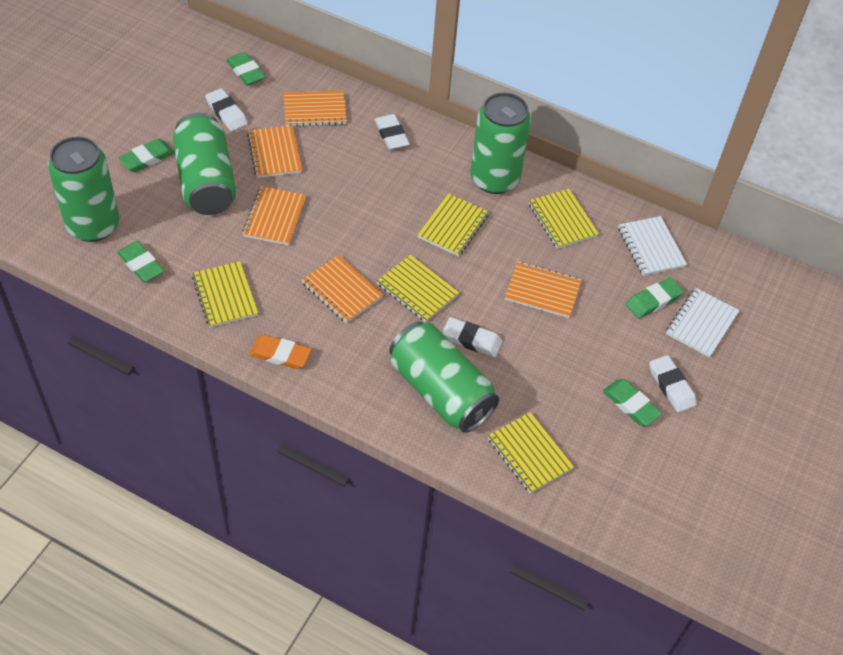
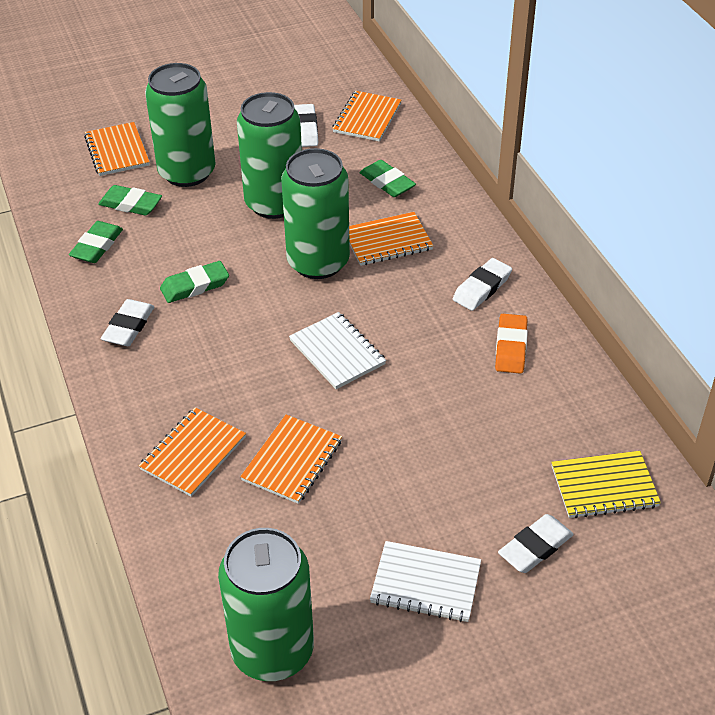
green eraser: [117,241,164,282] [118,139,175,172] [226,52,266,86] [603,379,662,426] [626,277,683,319] = 5 -> [69,221,123,263] [98,185,162,215] [160,261,229,303] [359,160,416,197] = 4
yellow notebook: [192,261,258,328] [377,255,459,322] [418,193,489,256] [488,412,574,494] [529,189,599,249] = 5 -> [551,451,661,518] = 1

